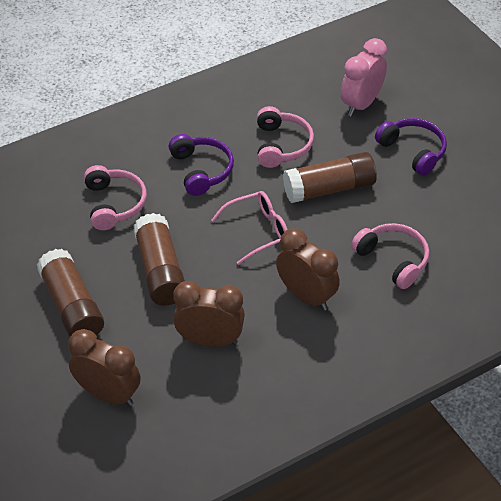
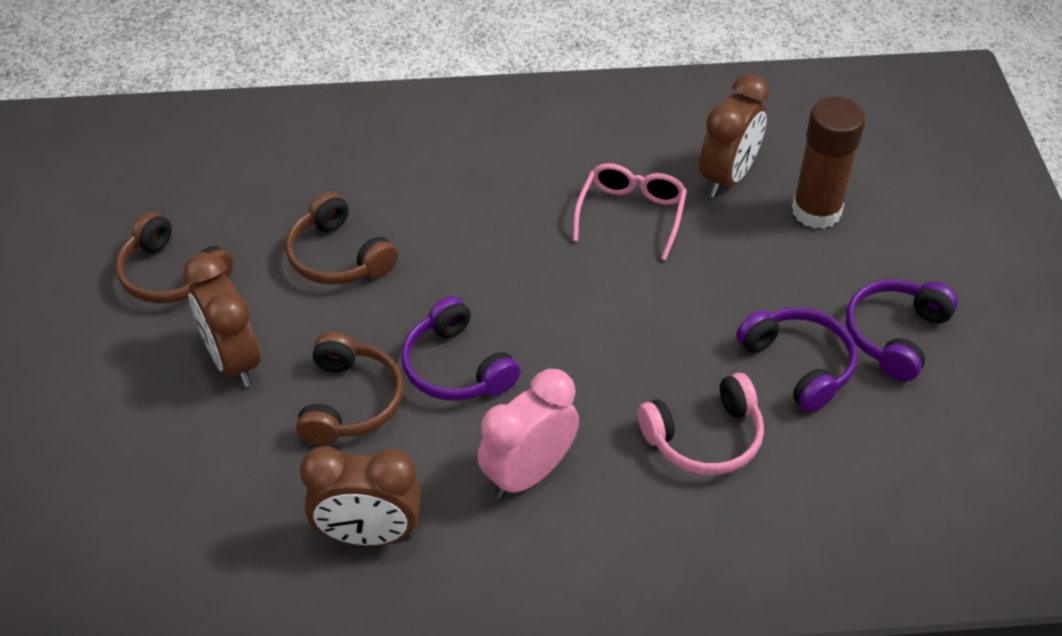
brown glue stick: [37,249,104,337] [133,213,185,306] [283,152,377,203] = 3 -> [792,97,865,229] = 1
brown headphones: none = 0 -> [115,212,233,304] [286,192,398,285] [296,332,404,445] = 3
pink headphones: [84,165,147,230] [257,106,314,168] [351,223,429,289] = 3 -> [638,373,764,475] = 1
purple headphones: [169,134,234,196] [375,118,447,176] = 2 -> [401,296,520,401] [736,307,858,412] [846,279,958,381] = 3

